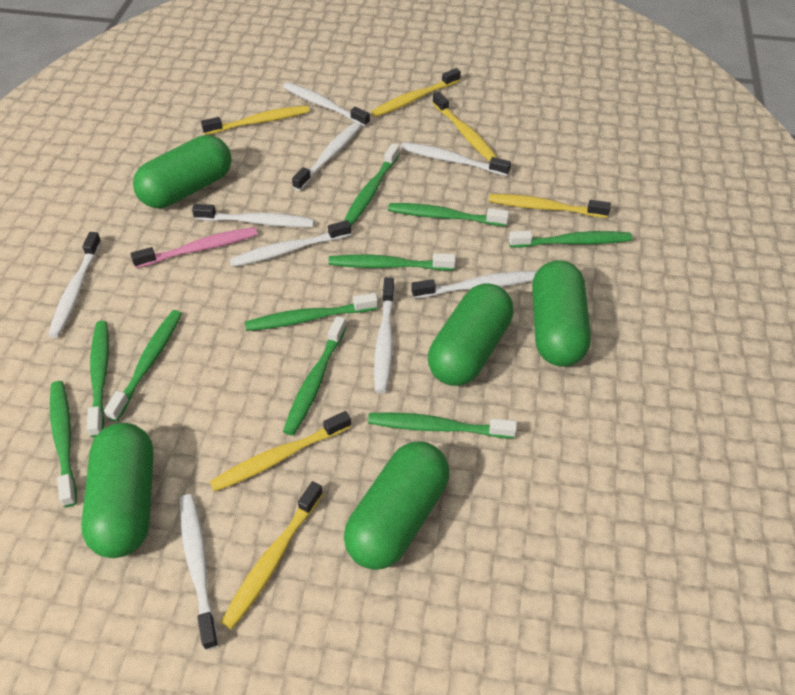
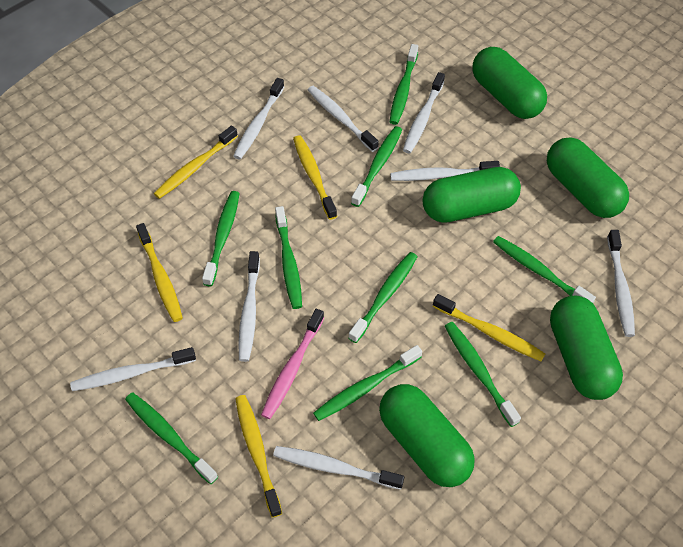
green toothbrush: [50,381,77,507] [87,321,109,437] [104,310,182,422] [245,293,378,331] [283,316,347,436] [328,253,456,271] [344,143,400,226] [368,413,517,438] [388,203,509,226] [509,231,632,248] = 10 -> [125,393,218,484] [202,191,240,287] [275,206,302,309] [313,345,422,421] [348,252,417,343] [351,126,402,207] [390,44,418,125] [445,322,521,427] [493,236,596,303] = 9
white toothbrush: [48,232,102,338] [180,494,219,650] [192,204,314,227] [229,220,351,267] [283,82,370,127] [292,122,361,191] [374,277,395,393] [401,142,511,176] [411,271,537,299] = 9 -> [70,347,196,391] [233,78,284,160] [239,251,260,362] [273,446,404,490] [308,86,379,152] [390,161,500,181] [403,72,445,153] [607,230,635,337] = 8
yellow toothbrush: [201,105,310,135] [210,411,351,492] [221,481,323,629] [371,68,461,117] [433,92,498,161] [489,194,611,218] = 6 -> [136,223,183,322] [154,126,238,199] [235,395,282,518] [293,135,337,220] [433,294,545,362] = 5

